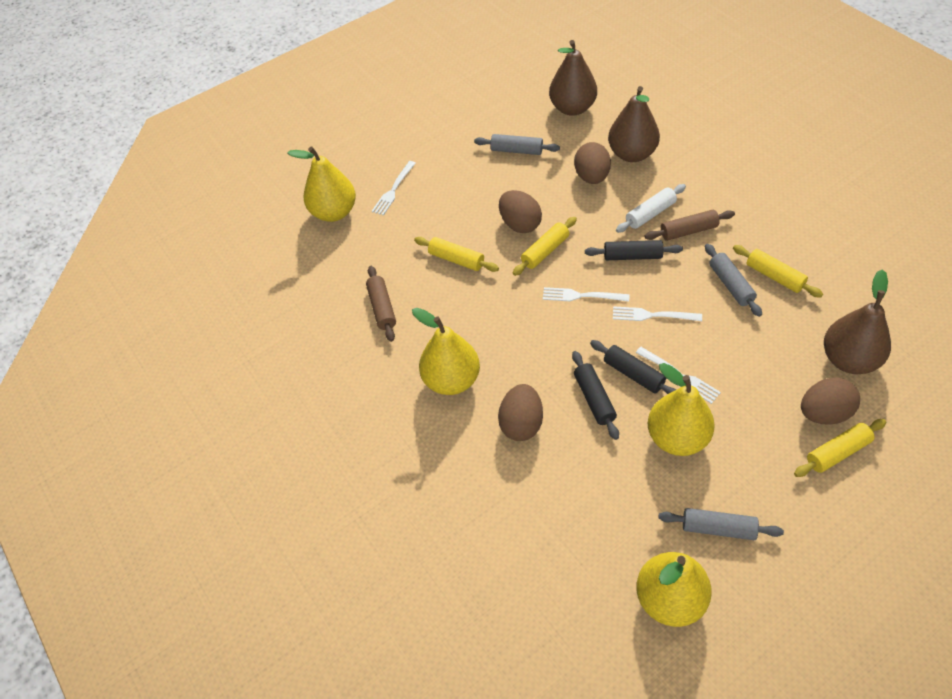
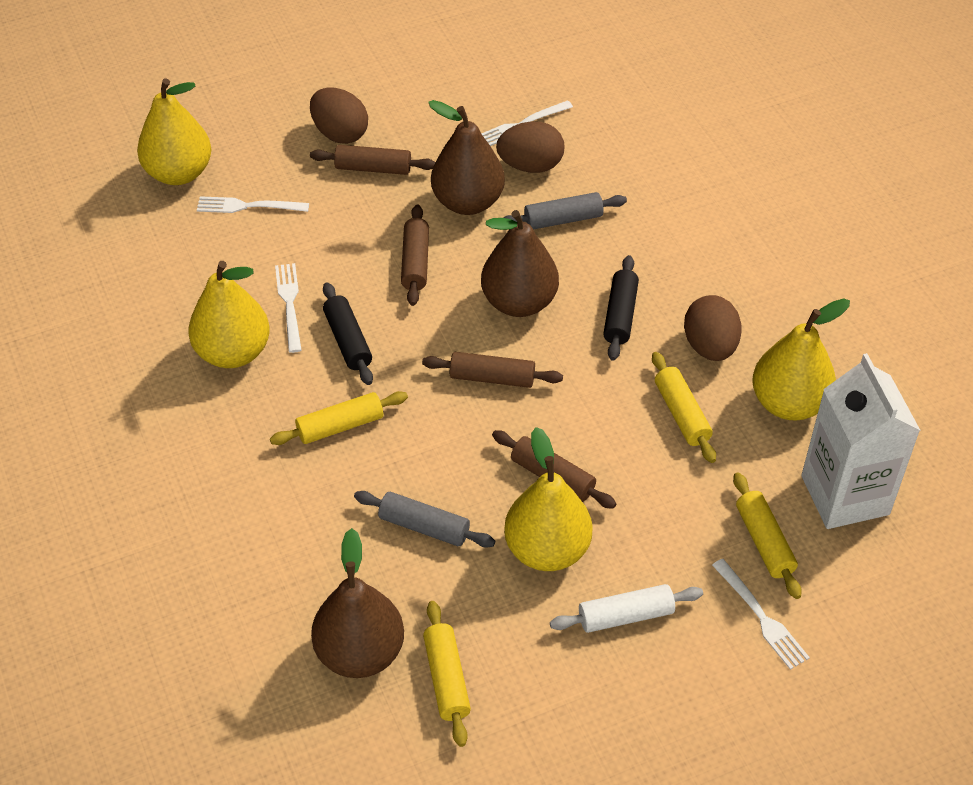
black rolling pin: [572,351,619,440] [585,240,683,260] [590,340,677,394] = 3 -> [323,282,373,385] [603,255,639,361] = 2
brown egg: [498,384,543,441] [499,190,542,233] [574,142,611,184] [801,377,860,424] = 4 -> [310,87,368,144] [496,121,564,173] [684,295,742,361] = 3
brown rolling pin: [366,266,396,342] [645,210,735,241] = 2 -> [310,145,435,175] [401,205,429,306] [422,352,563,388] [492,430,617,509] = 4
grey rolling pin: [474,134,560,155] [658,508,784,540] [705,244,762,317] = 3 -> [354,491,495,548] [504,192,627,229] = 2
white carton: none = 0 -> [801,353,921,529] = 1

